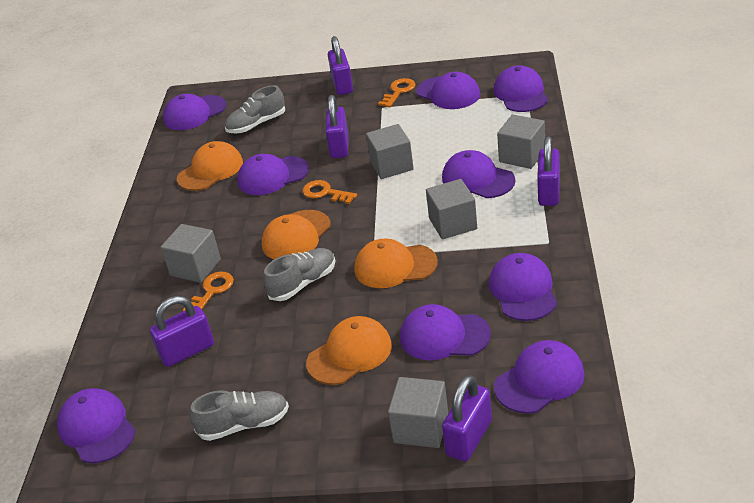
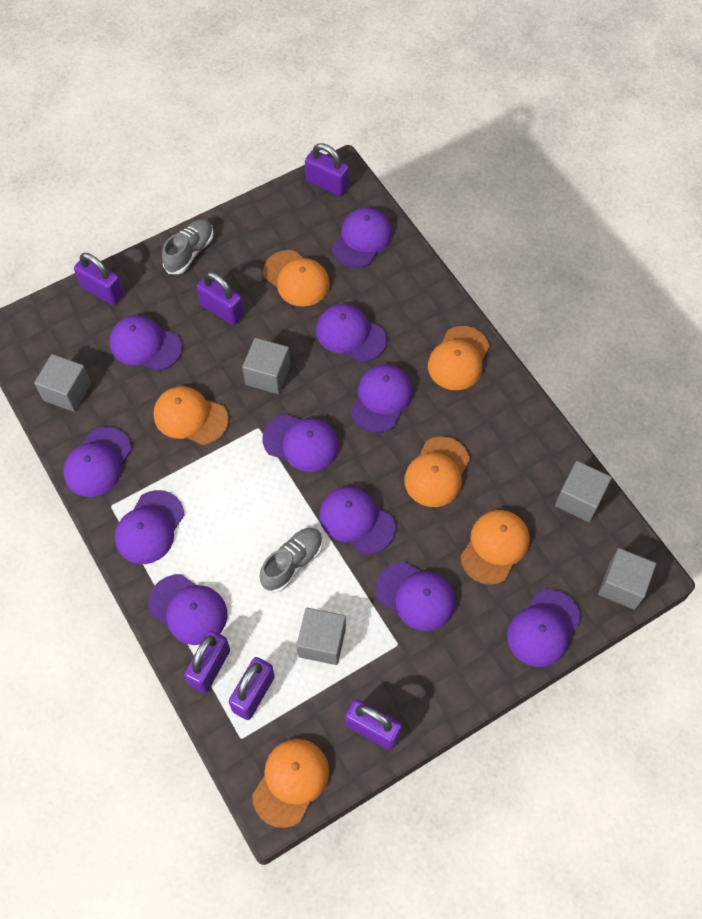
grey shoe: [190,391,289,441] [225,85,285,133] [263,248,335,301] = 3 -> [162,219,214,274] [259,528,323,593] = 2
orange cap: [177,141,243,191] [262,210,331,260] [306,316,392,385] [354,238,438,288] = 4 -> [154,386,229,445] [252,739,329,828] [263,250,330,307] [404,436,470,507] [428,326,490,390] [461,510,530,585] = 6
orange key: [183,272,234,311] [302,180,357,204] [378,78,415,107] = 3 -> none = 0
purple cap: [57,388,136,463] [163,94,226,130] [237,154,309,195] [400,304,491,360] [417,72,480,109] [442,150,515,198] [489,253,557,321] [494,65,548,112] [494,340,585,414] = 9 -> [63,427,132,497] [109,315,182,371] [115,490,184,564] [148,574,227,645] [263,414,339,472] [316,304,387,362] [319,487,395,554] [332,208,392,268] [351,364,413,433] [375,562,456,631] [507,589,581,667] = 11
purple padlock: [150,296,214,367] [326,95,348,158] [328,36,353,95] [442,375,492,462] [537,136,560,206] = 5 -> [74,253,124,305] [184,630,230,693] [196,272,244,325] [229,657,275,720] [305,143,349,196] [345,699,402,750] = 6

